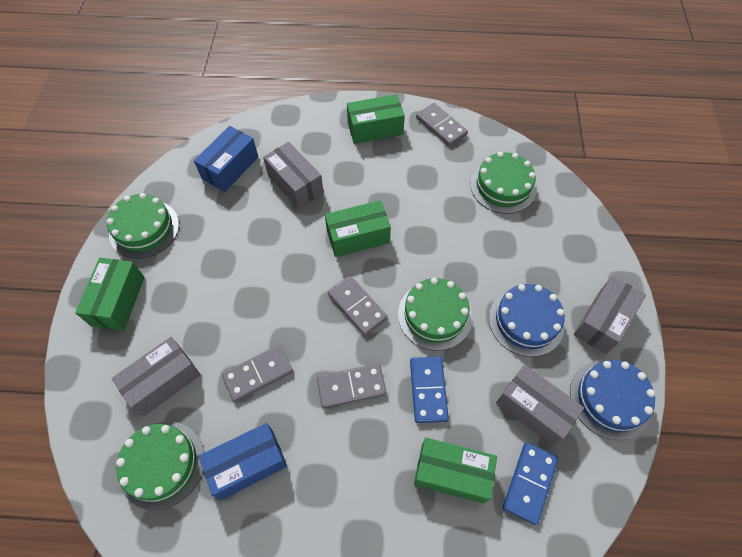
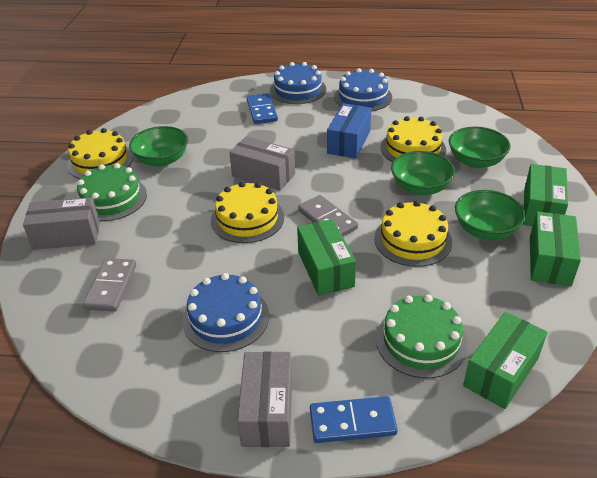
blue box: [194,126,258,192] [199,423,287,500] = 2 -> [327,103,371,159] = 1
blue cake: [489,284,565,357] [570,360,655,440] = 2 -> [182,273,269,352] [270,62,326,104] [334,68,392,112] = 3
green bowl: none = 0 -> [129,126,188,167] [391,151,455,195] [449,127,510,168] [455,190,526,240] = 4
green cake: [107,193,179,259] [116,422,204,511] [398,278,473,351] [470,152,537,214] = 4 -> [77,163,147,221] [376,295,468,378] = 2
grey box: [111,337,201,416] [263,142,324,209] [496,365,584,446] [574,276,646,354] = 4 -> [23,197,100,250] [229,136,295,191] [237,351,292,447] = 3
grey domino: [222,345,293,402] [317,364,386,408] [328,275,388,336] [416,103,468,146] = 4 -> [83,258,136,312] [298,195,358,236] = 2
yellow cake: none = 0 -> [67,128,133,179] [211,182,284,243] [374,201,452,267] [381,116,446,162] = 4

